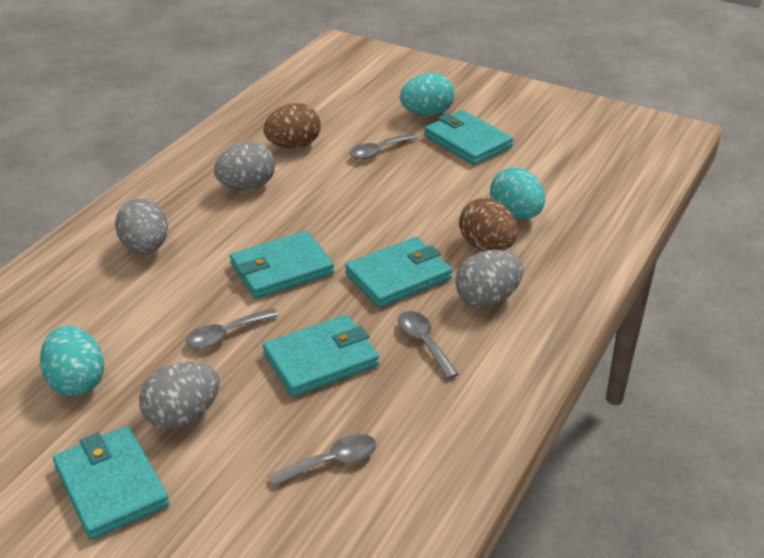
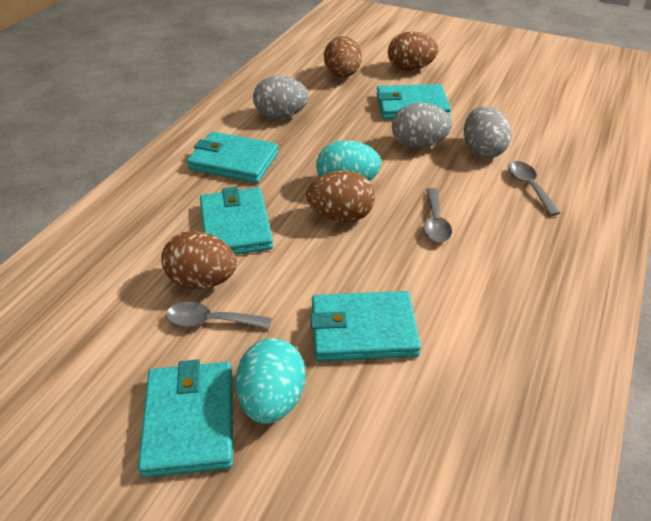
brown egg: [263,103,321,148] [459,198,518,251] = 2 -> [161,231,237,289] [306,170,375,222] [324,36,362,78] [388,31,438,71] = 4
grey egg: [115,198,168,254] [139,362,219,430] [214,142,275,190] [455,250,523,308] = 4 -> [253,76,309,119] [392,103,452,148] [464,106,511,159] = 3
grey spoon: [186,308,279,349] [268,434,376,487] [350,133,417,159] [398,311,459,379] = 4 -> [166,302,272,329] [424,188,452,243] [508,161,560,216] = 3
turquoise egg: [40,326,104,396] [400,73,454,116] [490,167,545,220] = 3 -> [236,339,306,424] [316,140,381,181] = 2

